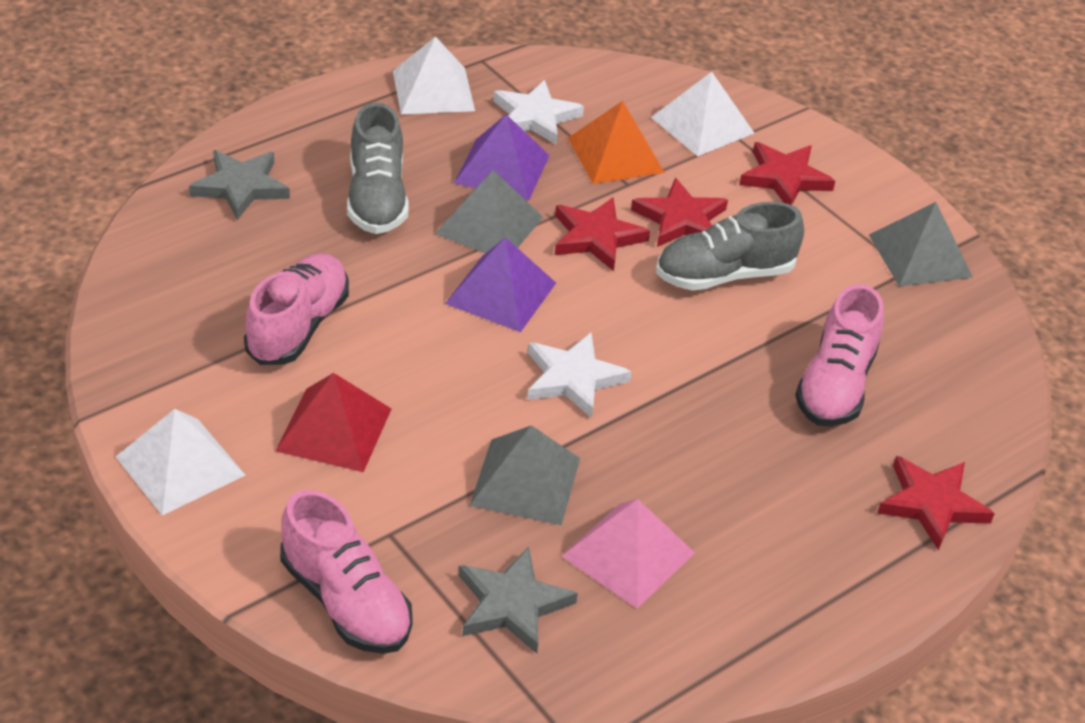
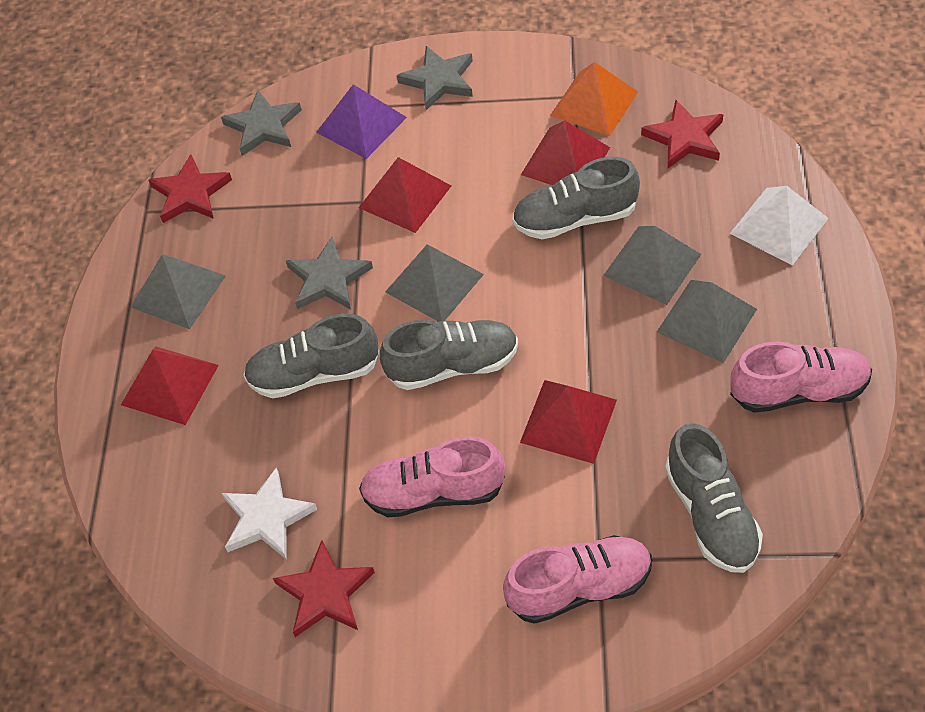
grey pyramid: [435,170,543,253] [470,425,580,525] [869,202,973,287] = 3 -> [131,254,226,329] [385,244,484,321] [603,226,701,305] [657,280,757,363] = 4
grey shoe: [347,102,409,234] [656,202,804,290] = 2 -> [244,314,379,398] [380,320,518,390] [512,157,640,239] [665,423,763,573] = 4
grey star: [189,150,290,220] [459,547,578,654] = 2 -> [221,90,302,156] [286,237,373,310] [397,46,473,110] = 3
pink pyramid: [561,499,695,609] = 1 -> none = 0
purple pyramid: [445,237,556,332] [454,114,550,201] = 2 -> [316,84,407,159] = 1
red pyramid: [275,373,391,472] = 1 -> [121,346,219,425] [359,157,451,233] [520,380,617,464] [521,120,610,185] = 4
red star: [555,197,650,271] [631,178,728,247] [739,142,835,205] [877,456,995,550] = 4 -> [148,154,232,223] [273,540,375,637] [641,100,723,168] = 3
white pyramid: [116,409,246,515] [393,36,475,114] [651,72,754,156] = 3 -> [730,186,829,266] = 1
white star: [493,80,584,145] [527,332,632,418] = 2 -> [222,468,317,559] = 1

